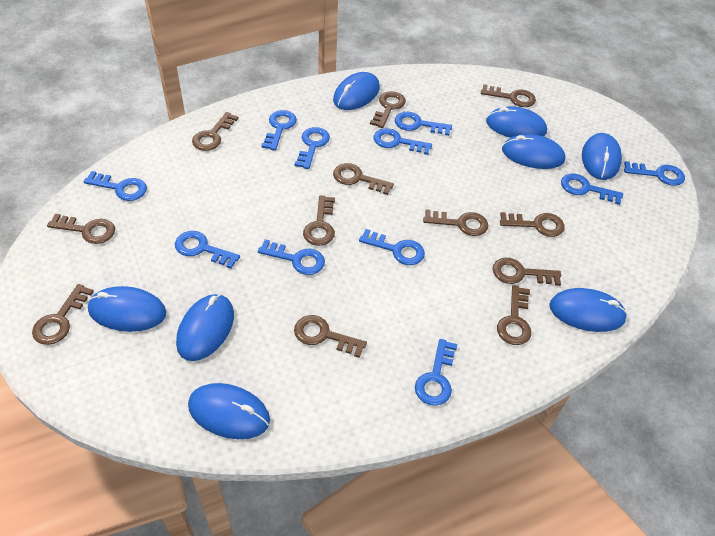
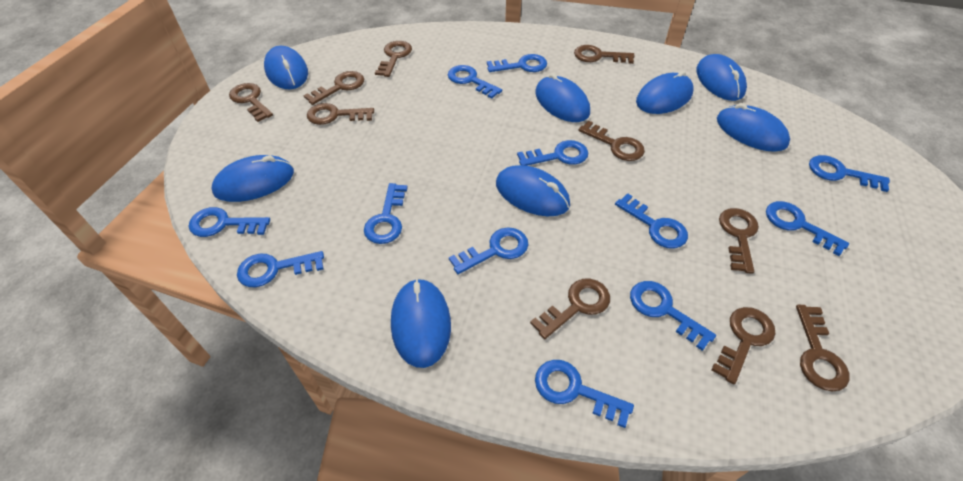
blue key: [83,171,147,201] [175,231,240,269] [258,239,325,275] [261,110,297,151] [295,127,330,169] [359,229,425,265] [374,128,432,155] [395,112,452,136] [415,339,457,406] [561,174,623,205] [624,161,685,186] = 11 -> [189,207,270,237] [237,251,324,287] [364,183,408,244] [448,65,502,99] [449,227,528,274] [487,54,547,72] [517,140,588,166] [535,360,634,428] [615,193,688,249] [630,281,716,351] [766,201,849,256] [809,155,890,192] = 12
brown key: [32,284,94,345] [47,214,115,244] [192,112,239,151] [294,315,367,358] [303,195,335,246] [333,163,394,195] [370,91,406,128] [423,209,488,236] [481,84,536,107] [493,258,561,286] [497,285,531,345] [500,212,565,237] = 12 -> [229,83,273,122] [304,71,364,105] [307,103,374,125] [375,41,412,77] [530,279,610,339] [574,45,635,64] [579,120,645,161] [711,307,775,384] [719,208,759,274] [796,305,850,391] = 10

